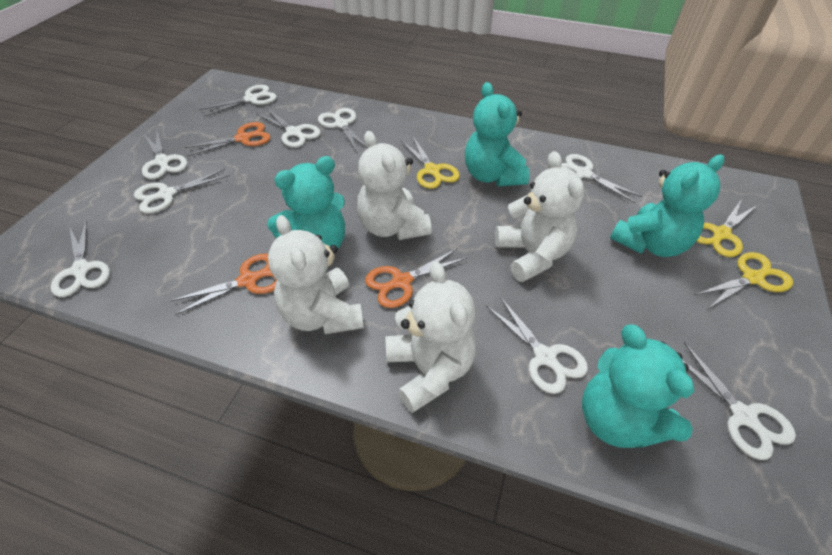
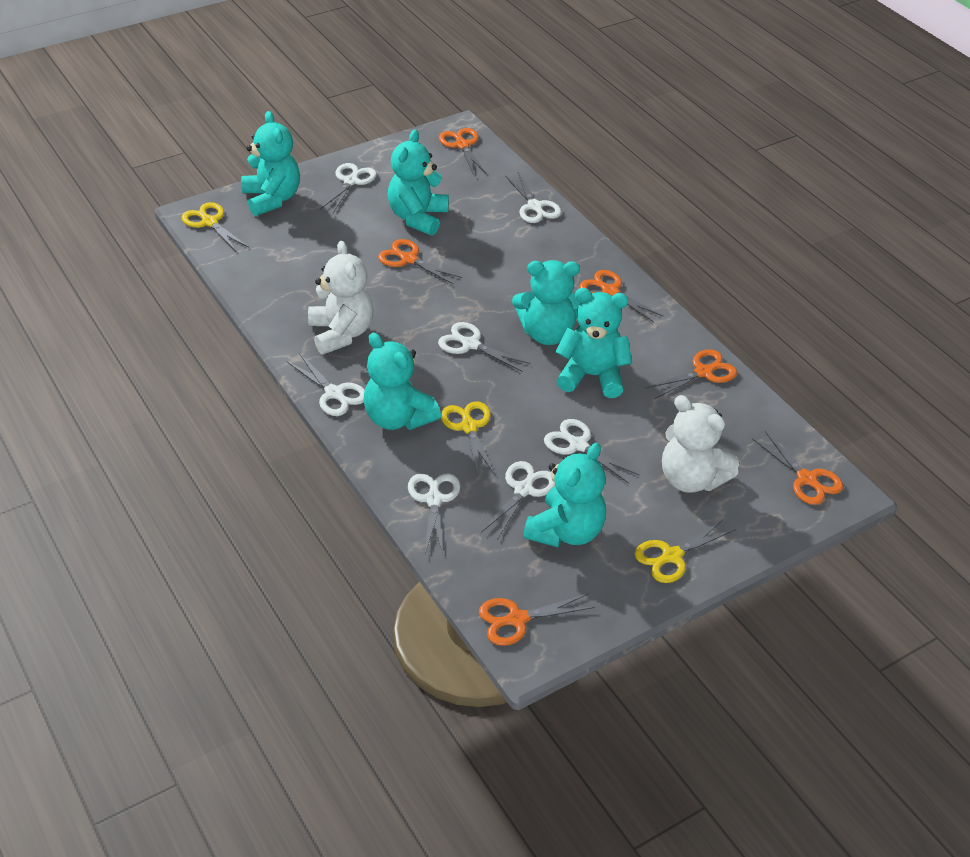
orange scissors: [170,253,277,315] [184,122,271,156] [365,248,467,308] = 3 -> [378,239,463,285] [439,128,487,175] [479,594,595,646] [579,270,664,322] [645,349,737,399] [753,431,843,505] = 6
turquoise teddy bear: [267,156,345,249] [465,82,530,186] [582,324,694,448] [610,154,724,257] = 4 -> [241,111,300,216] [364,333,441,430] [388,129,449,236] [512,260,580,345] [523,442,606,547] [555,288,632,398] = 6
white scissors: [51,221,110,297] [134,169,230,214] [142,130,188,179] [199,85,277,117] [257,108,321,147] [318,108,368,152] [486,297,588,394] [561,154,642,203] [682,342,796,460] = 9 -> [287,353,365,416] [320,163,376,213] [408,474,461,554] [438,322,531,372] [481,461,555,540] [505,172,561,223] [544,419,639,484] = 7
white teddy bear: [268,215,364,334] [357,131,432,240] [385,262,476,413] [495,151,584,282] = 4 -> [308,241,373,355] [662,395,739,493] = 2

